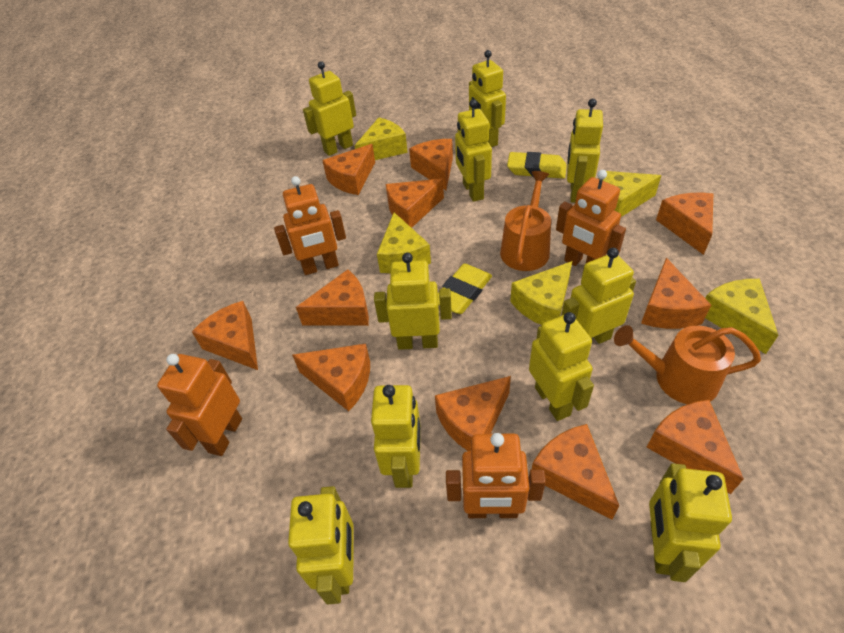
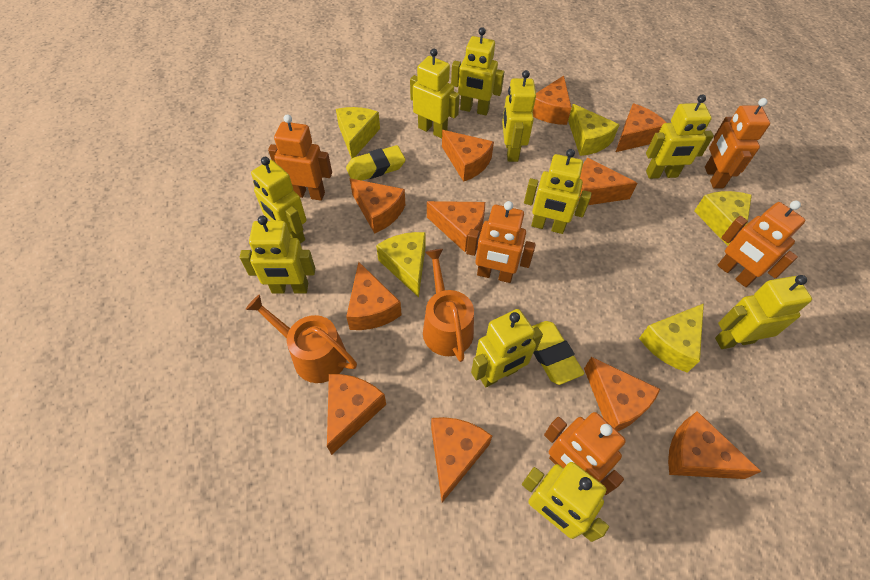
orange robot: [157,354,242,456] [274,176,346,275] [446,433,546,518] [556,170,626,266] = 4 -> [268,114,332,201] [466,201,536,283] [544,412,626,495] [705,98,770,188] [717,201,806,287] = 5

